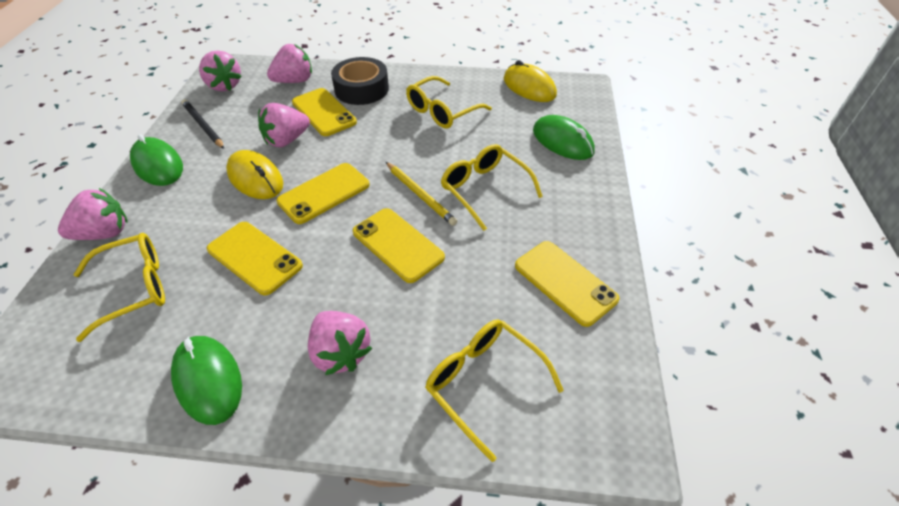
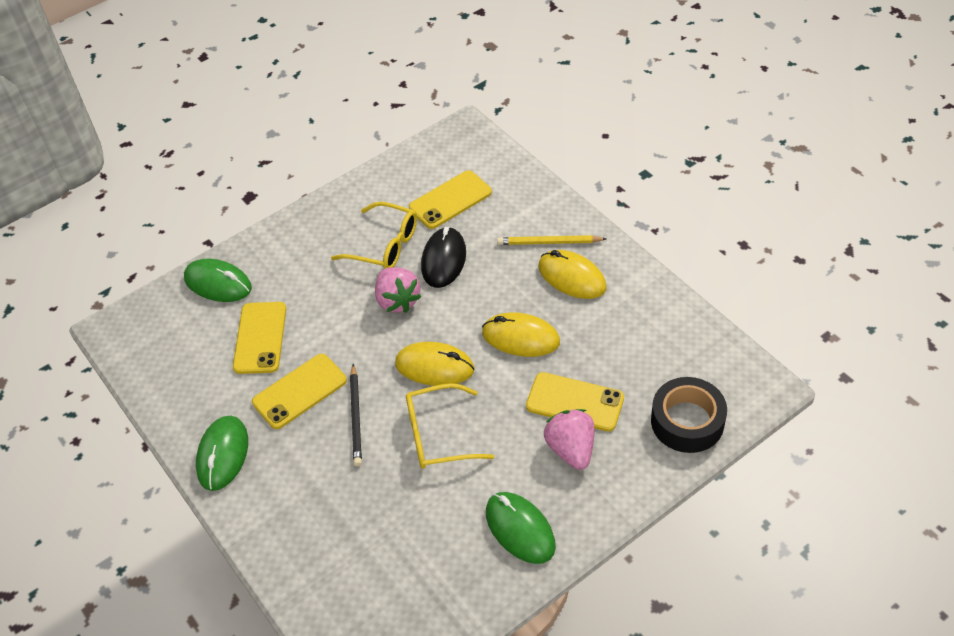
black mouse: none = 0 -> [421,227,466,288] = 1
pink strawberry: [58,188,128,240] [199,51,242,91] [258,103,310,147] [267,44,312,83] [308,311,372,375] = 5 -> [375,267,422,313] [544,409,595,470] = 2
yellow glasses: [73,233,165,342] [406,76,492,129] [425,319,564,462] [441,144,543,231] = 4 -> [331,202,417,269] [406,383,494,469] = 2
yellow mouse: [226,150,283,199] [504,60,557,102] = 2 -> [395,342,474,386] [482,313,560,357] [539,250,606,299] = 3
yellow phone: [207,222,303,295] [276,163,370,224] [292,88,357,136] [353,208,445,283] [515,241,619,327] = 5 -> [233,302,286,374] [252,354,347,429] [409,170,492,229] [526,372,624,431] = 4

